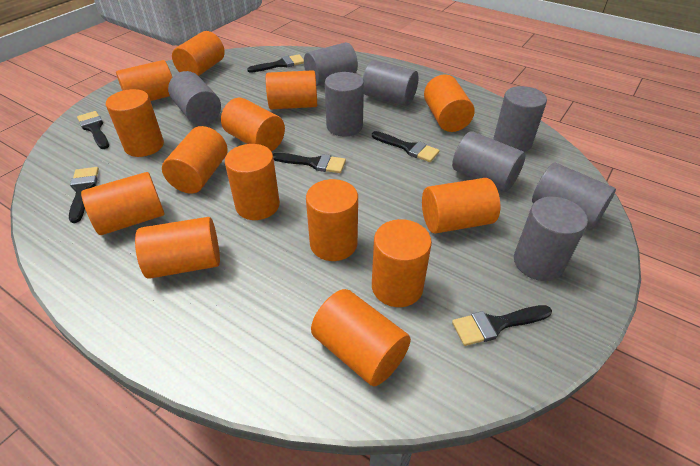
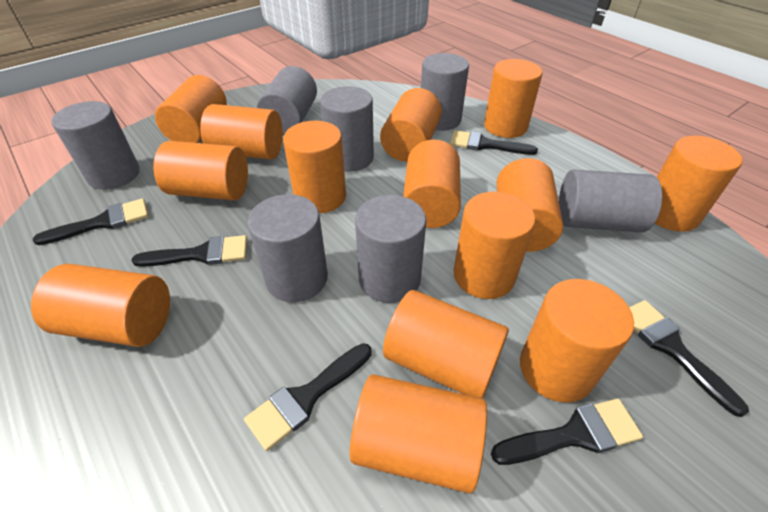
grey cylinder: [168,71,221,125] [304,42,358,86] [325,72,364,137] [363,60,418,106] [452,131,526,192] [493,86,547,152] [514,197,588,281] [532,163,616,230] = 8 -> [52,101,140,190] [248,194,328,302] [257,66,317,135] [320,86,374,172] [355,195,426,303] [421,53,469,131] [559,170,662,233] = 7

